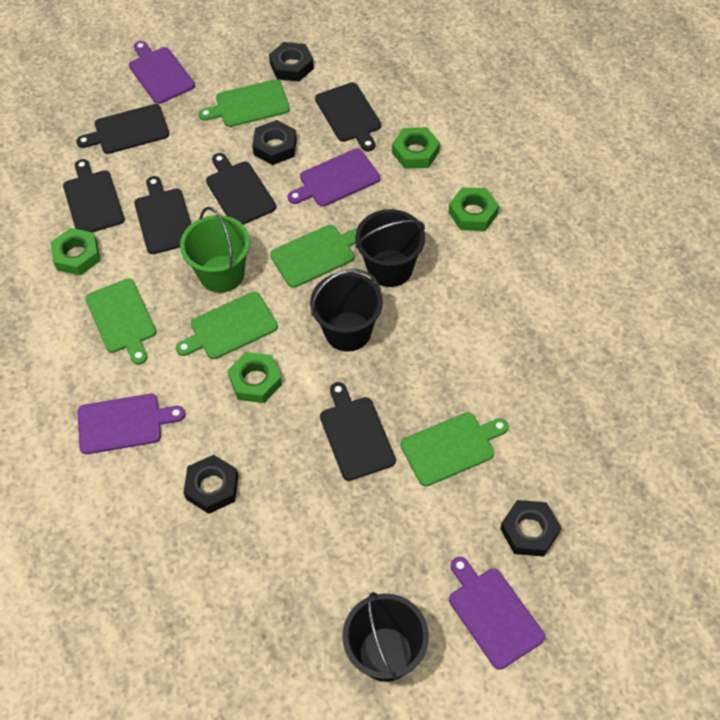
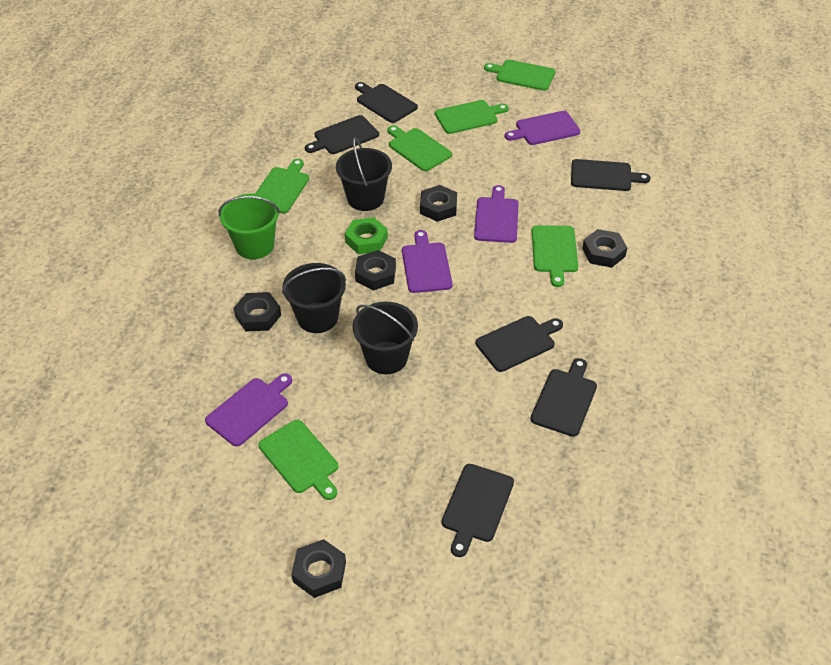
black nut: [183,455,239,514] [252,120,297,165] [269,42,314,82] [500,500,561,557] = 4 -> [234,292,281,331] [291,539,346,598] [355,250,396,291] [420,185,457,222] [582,229,627,268] = 5
green cutting board: [85,278,156,365] [176,292,278,359] [199,79,290,127] [270,225,357,288] [400,412,508,486] = 5 -> [255,159,309,213] [259,420,338,500] [387,125,452,171] [435,100,509,134] [484,60,555,91] [531,225,578,287] = 6
green nut: [50,228,100,276] [228,352,282,403] [392,127,440,169] [449,187,499,231] = 4 -> [345,217,388,254] = 1

